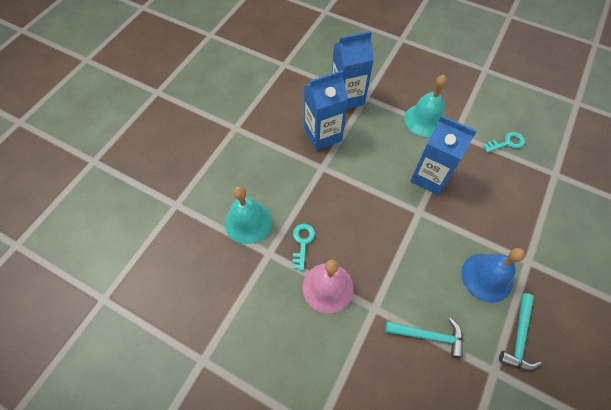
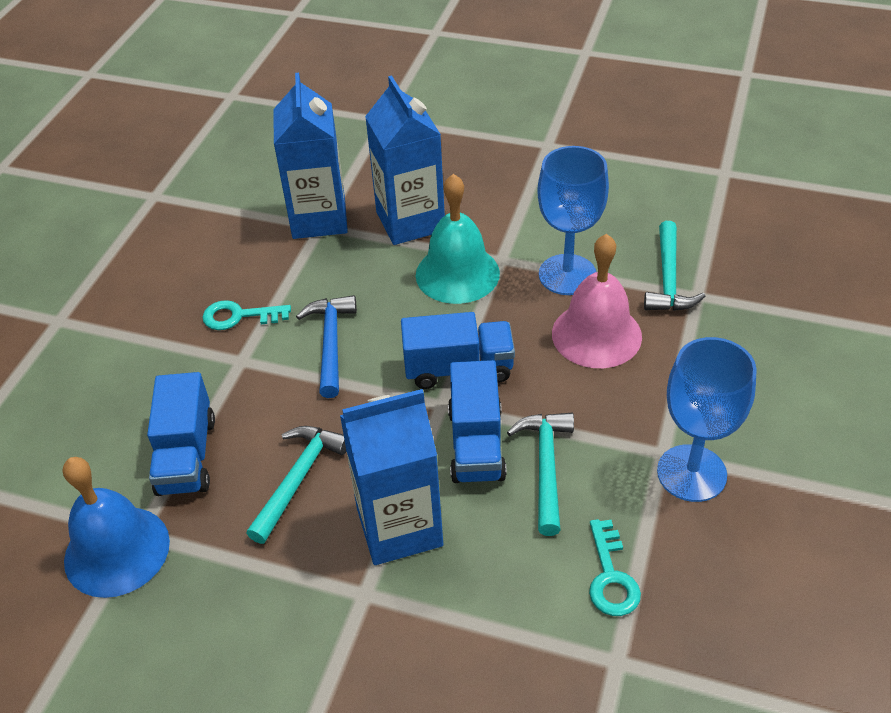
blue goblet: none = 0 -> [537,146,609,295] [657,337,757,502] = 2
blue hammer: none = 0 -> [296,295,357,398] = 1
blue truck: none = 0 -> [147,372,215,496] [401,312,515,389] [448,360,507,483] = 3
turquoise bell: [225,186,272,244] [405,75,447,137] = 2 -> [416,174,500,304] = 1
turquoise hammer: [385,318,463,358] [499,293,541,371] = 2 -> [246,426,347,544] [507,413,574,536] [644,221,705,311] = 3

